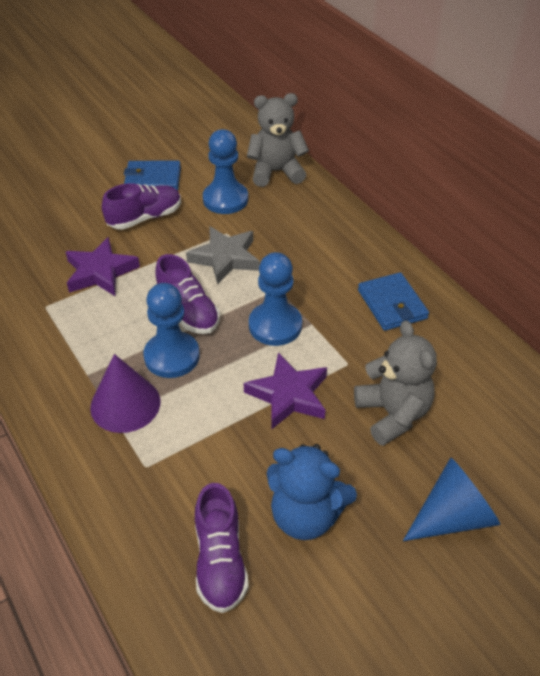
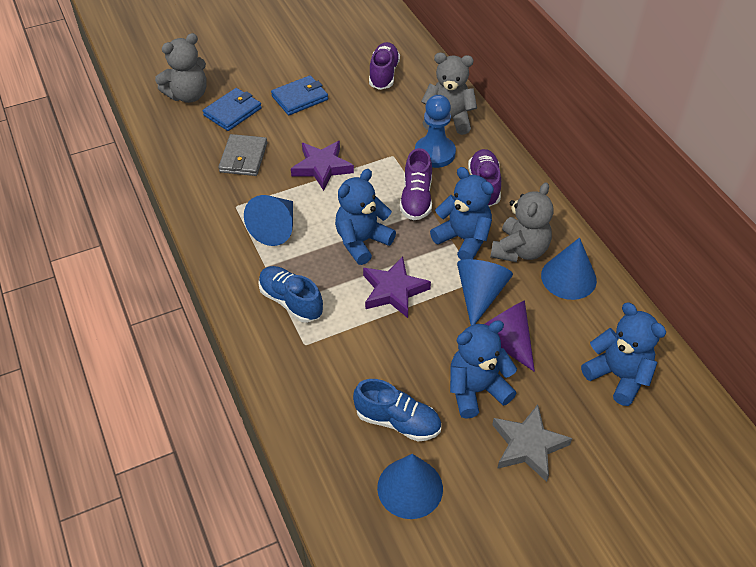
blue cone: [403,457,501,541] = 1 -> [244,195,293,246] [377,454,443,519] [457,259,513,325] [541,238,597,300] = 4
blue pawn: [144,283,200,378] [203,129,248,214] [249,252,302,346] = 3 -> [415,95,456,168] = 1
blue shoe: none = 0 -> [258,266,323,323] [353,379,441,441] = 2
blue teddy bear: [267,444,357,540] = 1 -> [335,169,396,265] [430,167,494,260] [450,320,517,419] [581,303,666,406] = 4
grey teddy bear: [247,93,309,187] [354,320,437,446] = 2 -> [155,33,207,103] [421,53,477,135] [490,182,554,262] = 3
grey wallet: none = 0 -> [218,134,267,176] = 1

